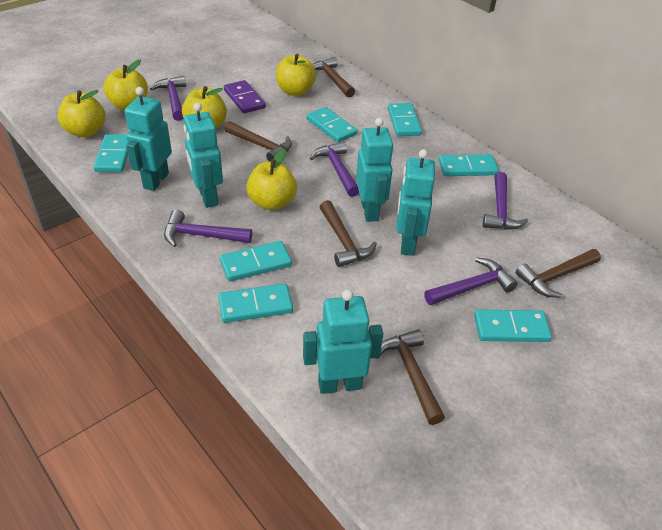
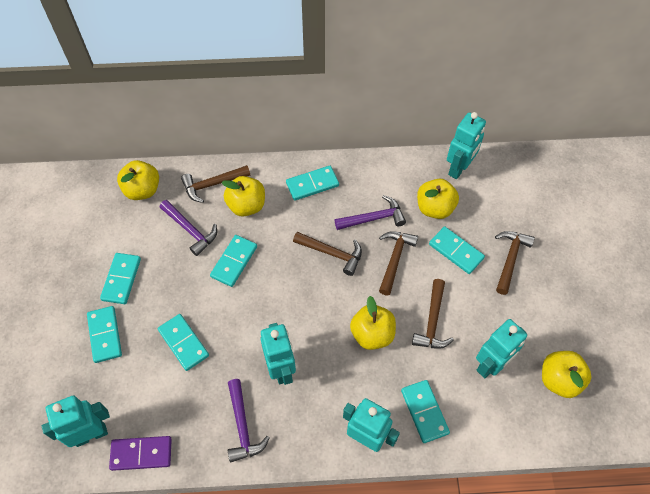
purple hammer: [150,76,186,121] [164,210,252,247] [310,141,359,197] [424,258,517,305] [483,172,528,230] = 5 -> [160,200,217,256] [228,379,270,462] [335,195,406,230] = 3

